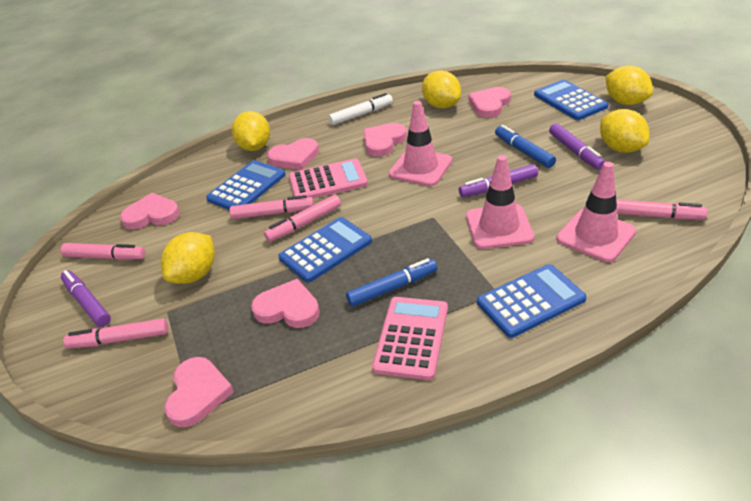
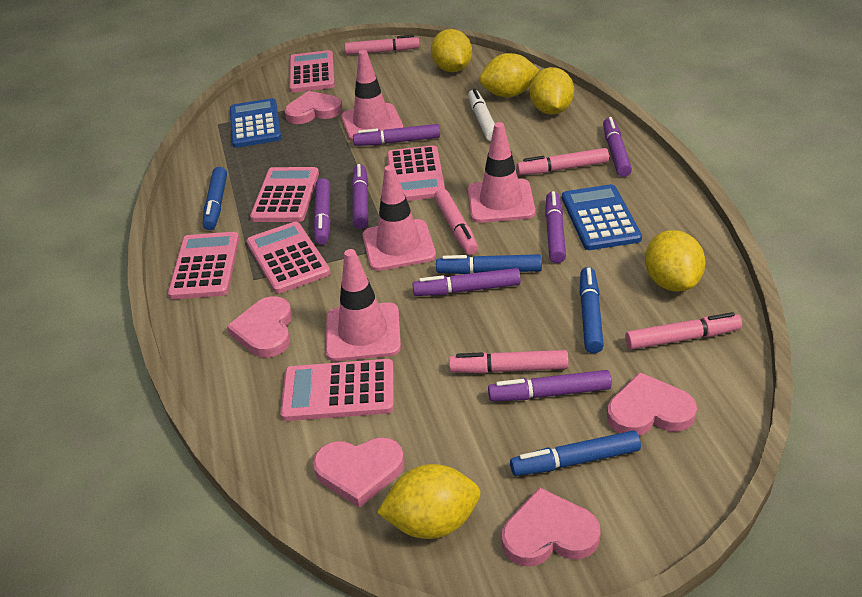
blue calculator: [206,160,286,210] [278,217,372,282] [477,264,587,338] [534,80,608,120] = 4 -> [230,98,281,148] [562,184,642,250] = 2
blue marker: [346,258,437,307] [495,125,556,168] = 2 -> [203,167,227,230] [436,254,542,274] [510,430,641,476] [580,267,604,353] = 4
pink calculator: [289,158,368,198] [372,297,448,380] = 2 -> [168,232,239,299] [246,222,330,294] [250,167,319,222] [280,359,394,421] [289,50,335,93] [387,145,445,201] = 6
pink heart: [120,193,180,229] [164,357,234,427] [251,279,320,328] [267,138,319,170] [363,123,407,157] [468,87,511,118] = 6 -> [227,296,292,358] [285,91,342,124] [313,437,405,508] [502,487,601,566] [607,372,697,435] = 5
pink traffic cone: [389,101,452,186] [466,155,534,249] [556,162,636,262] = 3 -> [326,249,401,361] [341,50,403,141] [363,165,436,271] [468,122,535,223] = 4
purple marker: [61,270,111,327] [459,164,538,197] [549,123,605,170] = 3 -> [313,178,331,245] [352,164,368,229] [353,124,440,146] [412,268,521,296] [488,370,612,401] [545,191,566,263] [603,117,632,177] = 7

